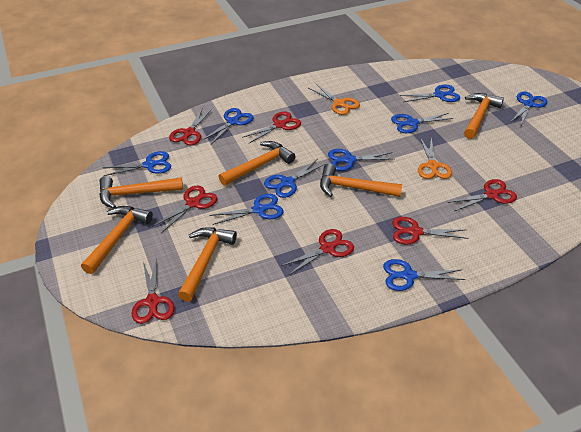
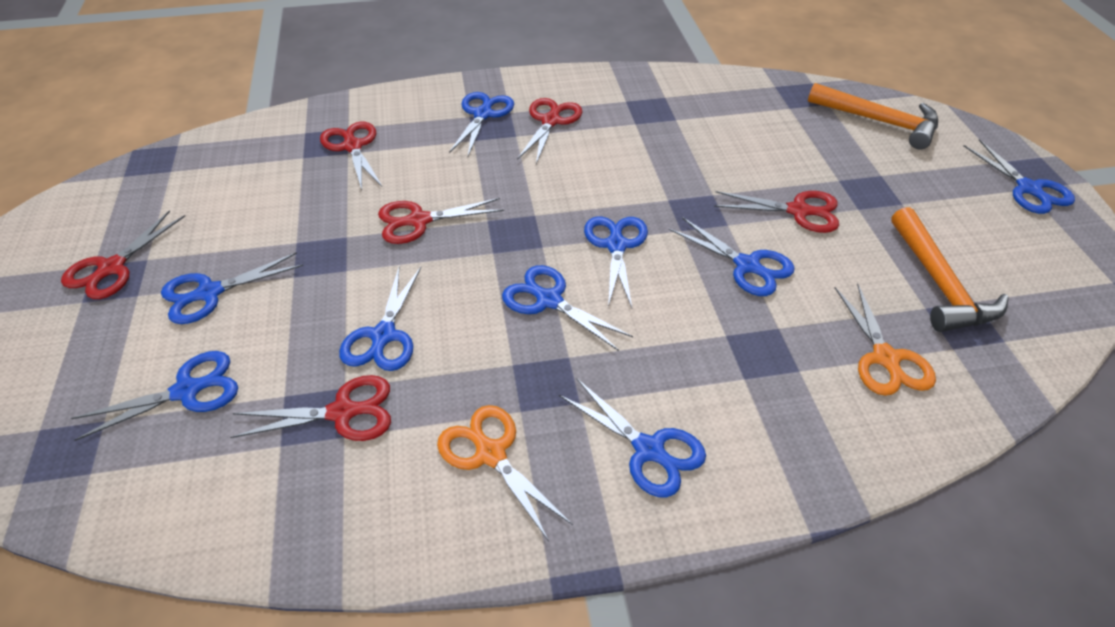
orange hammer: [81,206,153,274] [99,176,183,208] [178,227,237,302] [219,141,296,186] [320,163,402,197] [464,93,504,139] = 6 -> [808,83,938,149] [891,207,1009,332] = 2
red scissors: [131,258,174,324] [152,186,217,233] [169,107,212,145] [242,111,301,143] [281,229,354,275] [392,217,468,245] [448,179,517,211] = 7 -> [61,210,185,299] [230,375,391,441] [320,122,382,190] [378,198,504,244] [517,98,582,164] [714,191,839,233] = 6

